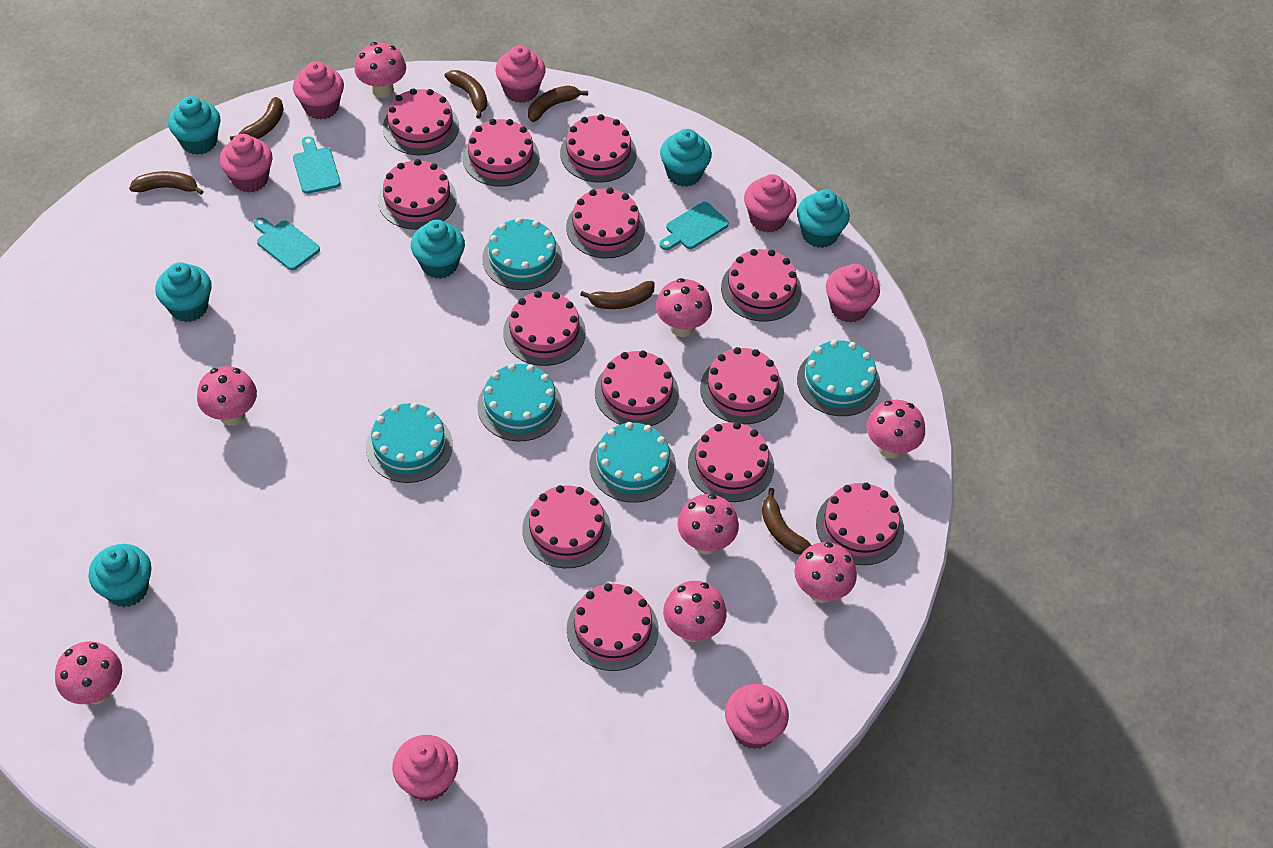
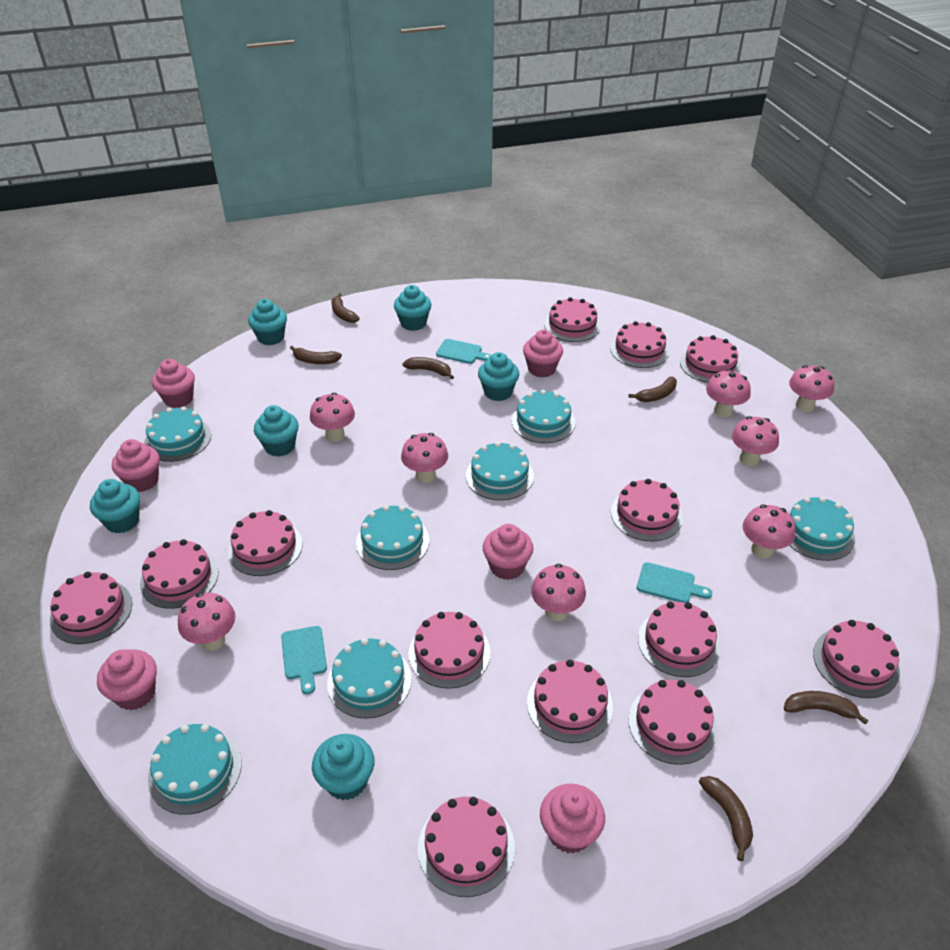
pink cupcake: [219,134,273,193] [293,61,344,119] [392,735,458,802] [495,45,546,103] [725,684,789,749] [744,174,797,233] [826,264,880,322] = 7 -> [97,649,157,710] [112,439,160,492] [152,359,195,408] [483,524,534,580] [523,330,563,378] [540,784,605,854] = 6
turquoise cake: [366,403,453,483] [477,364,562,442] [482,218,563,290] [590,422,676,503] [797,340,881,416] = 5 -> [144,407,211,462] [148,724,242,815] [327,638,412,719] [356,505,429,570] [466,442,534,500] [512,390,576,443] [788,497,855,561] = 7

